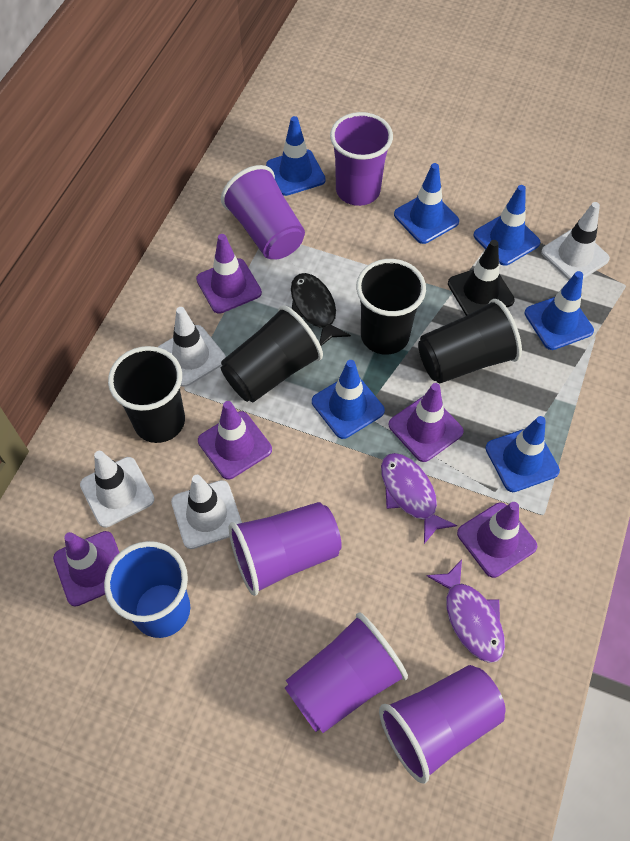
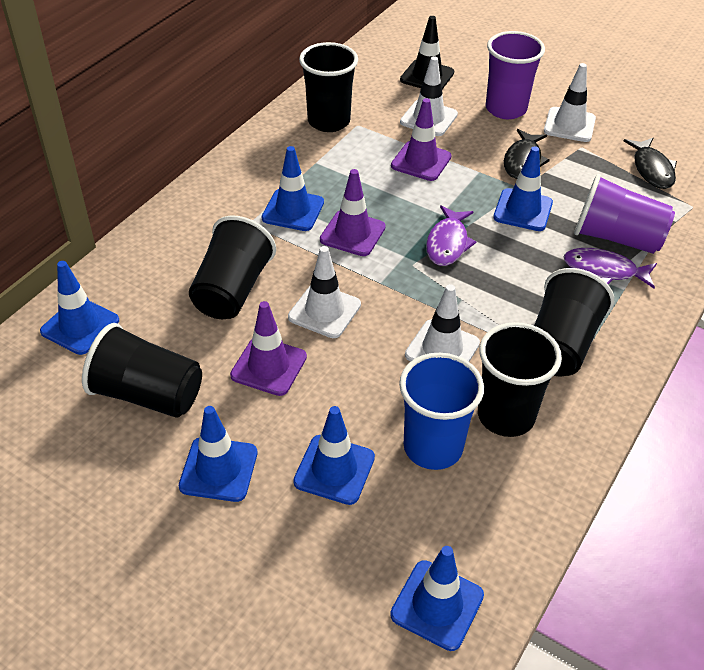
black cup: [108,346,185,443] [221,305,323,402] [356,259,426,355] [418,299,522,383] = 4 -> [82,323,202,418] [189,215,276,319] [299,42,358,132] [478,322,562,437] [534,268,614,376] = 5
black fish: [291,273,351,346] = 1 -> [504,129,550,179] [624,138,677,189] = 2
purple cup: [221,165,305,259] [229,502,342,596] [285,613,408,733] [330,112,393,206] [379,665,506,784] = 5 -> [486,31,545,119] [574,174,675,254] = 2
purple traffic cone: [53,531,120,606] [196,234,262,314] [198,401,272,480] [388,383,464,462] [457,502,537,578] = 5 -> [230,301,307,396] [320,169,386,256] [391,98,451,181] = 3

